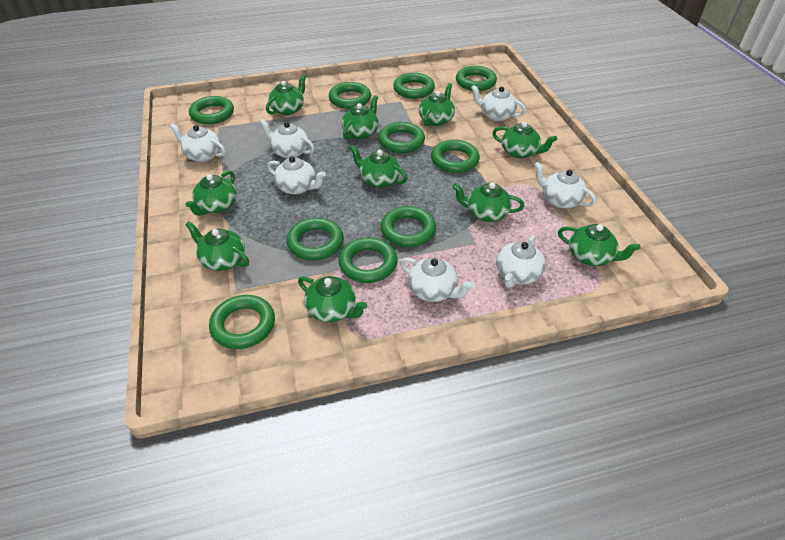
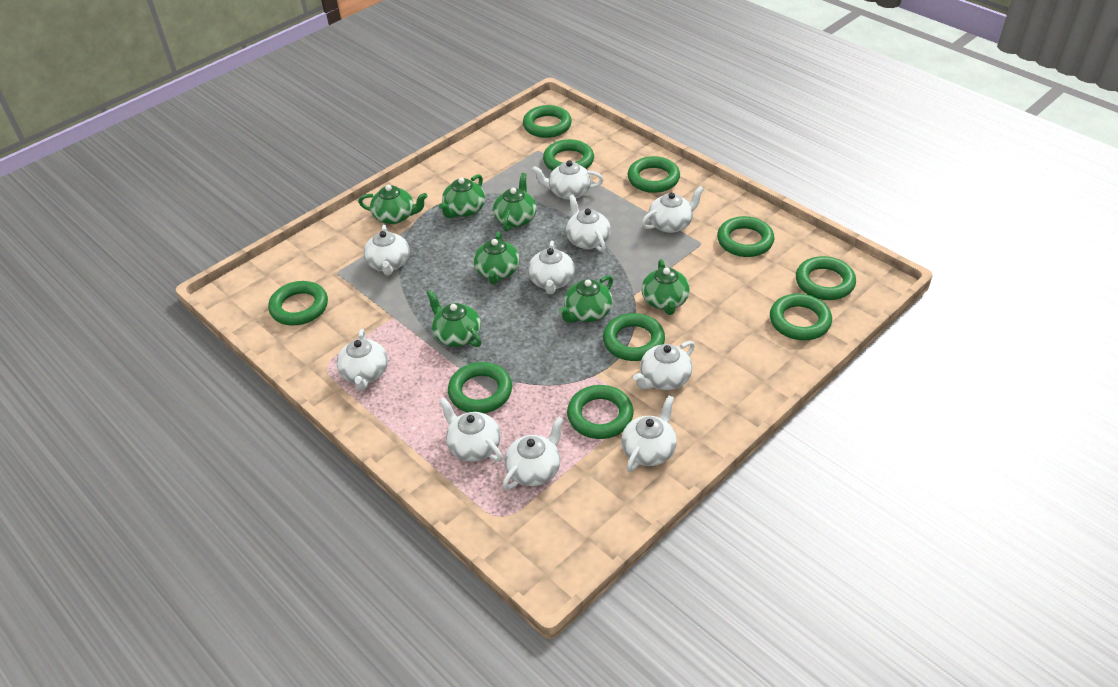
green teapot: [185,171,237,216] [185,221,249,271] [266,75,306,115] [298,276,367,322] [342,95,379,139] [350,145,408,188] [419,83,455,126] [453,182,524,222] [492,122,557,158] [558,224,641,266] = 10 -> [359,185,427,224] [427,290,481,347] [439,174,485,218] [473,232,520,284] [493,173,537,232] [558,275,613,323] [641,259,690,315] = 7
white teapot: [170,123,226,162] [260,119,315,158] [267,156,326,194] [400,257,474,302] [471,85,526,121] [496,235,545,288] [534,162,596,208] = 7 -> [336,329,388,390] [364,224,410,276] [439,397,503,462] [503,416,564,490] [528,241,575,294] [532,160,604,200] [566,195,611,252] [621,395,677,472] [633,341,695,390] [641,186,704,233] = 10

